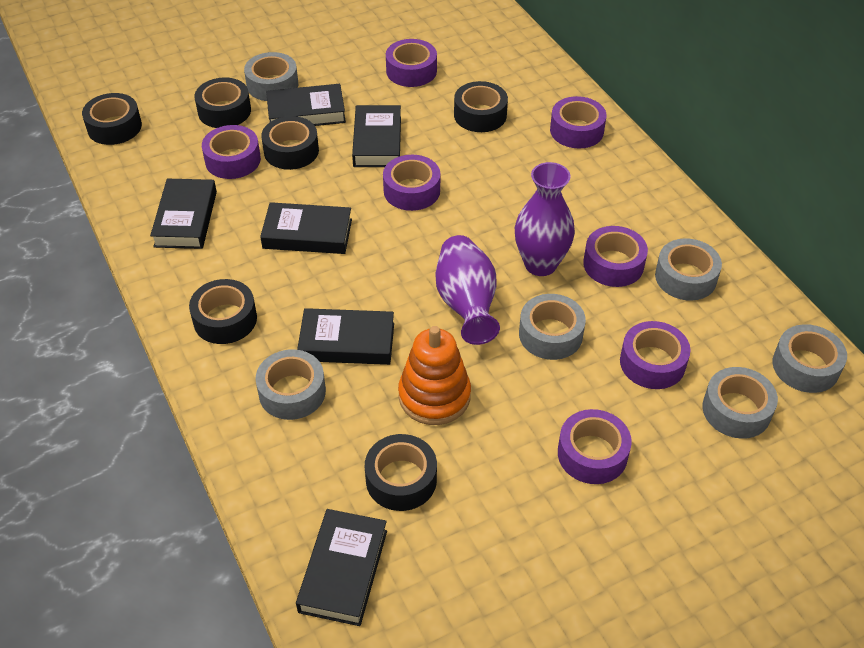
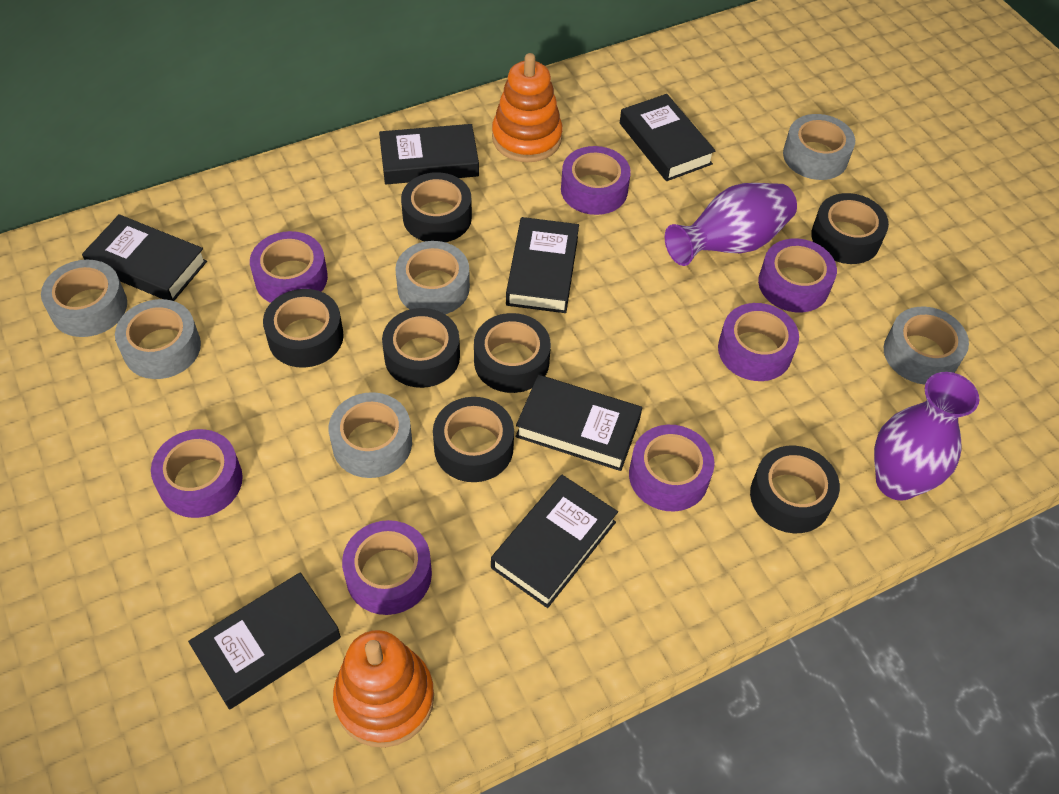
black book: [150,179,217,249] [260,202,352,254] [266,84,346,126] [296,509,387,626] [297,308,394,365] [352,105,401,167] = 6 -> [82,214,207,301] [188,573,341,710] [379,124,479,184] [491,475,618,608] [506,217,579,313] [516,375,642,471] [620,94,716,181] = 7
black tape: [82,93,142,145] [189,279,257,344] [195,78,251,128] [261,116,319,170] [365,434,437,511] [454,81,508,132] = 6 -> [263,289,344,368] [382,308,460,388] [401,172,472,242] [433,397,514,482] [474,313,551,393] [750,446,840,533] [811,193,889,264] = 7
orange stacking toy: [398,326,471,425] = 1 -> [333,630,434,748] [492,53,563,162] = 2

